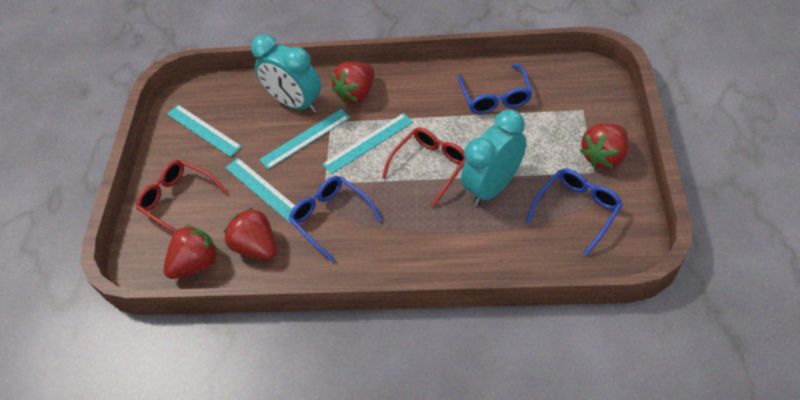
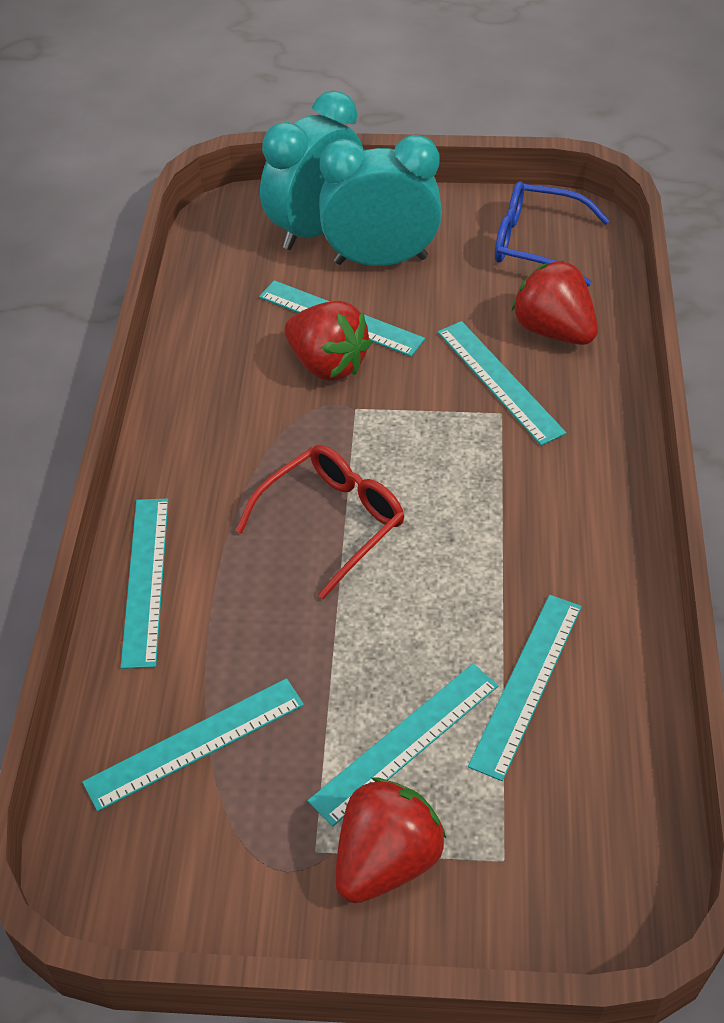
blue glasses: [289,176,382,262] [458,64,532,114] [526,169,623,256] = 3 -> [495,181,610,286] = 1
red glasses: [136,160,227,233] [382,128,466,207] = 2 -> [236,445,404,599] = 1
red strawberry: [163,225,218,279] [223,207,276,260] [332,62,374,103] [580,123,628,169] = 4 -> [285,301,372,381] [335,778,446,903] [512,261,598,345] = 3
turquoise ruler: [167,105,242,157] [225,158,295,223] [259,109,350,169] [322,113,413,174] = 4 -> [82,678,304,811] [121,498,169,669] [259,280,425,357] [308,664,499,827] [438,321,566,446] [468,595,582,781] = 6

